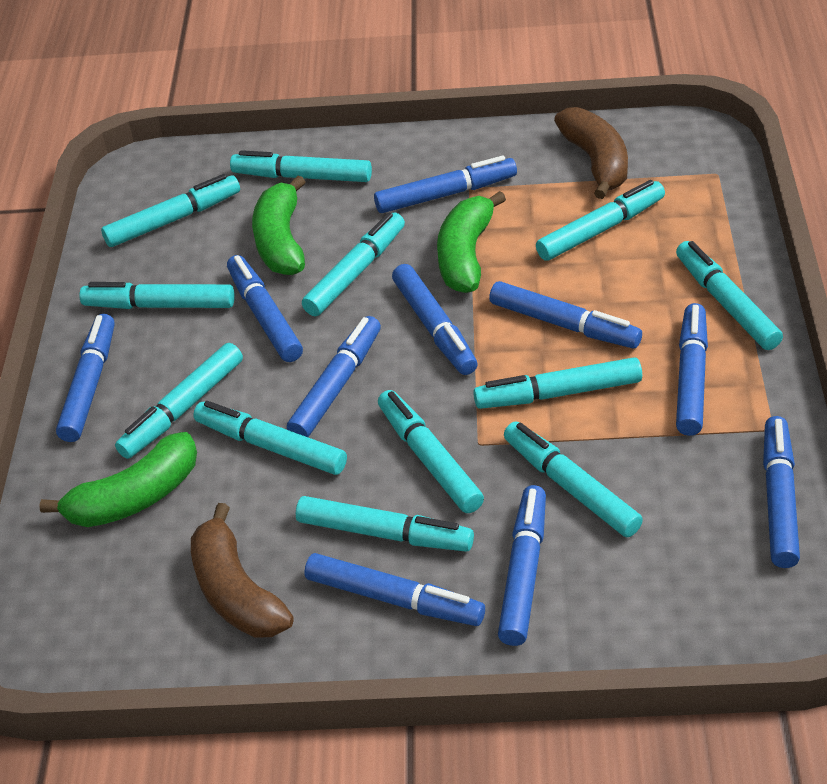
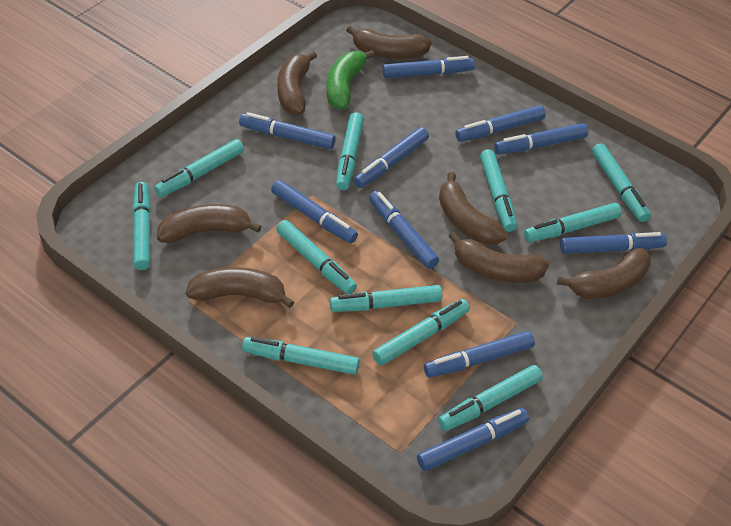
brown banana: [191,503,294,638] [554,107,628,199] = 2 -> [157,204,262,243] [186,267,294,308] [277,51,317,115] [346,26,432,59] [439,172,507,245] [449,232,549,283] [557,248,651,299] = 7
green banana: [39,432,197,527] [252,175,305,275] [437,191,506,293] = 3 -> [326,50,375,109] = 1
turquoise marker: [79,282,235,309] [101,174,240,247] [115,343,243,459] [193,401,347,475] [230,150,372,182] [296,496,474,552] [302,212,405,316] [378,390,484,513] [473,357,642,409] [504,422,643,537] [536,180,665,261] [676,241,783,350] = 12 -> [132,182,151,270] [154,139,244,197] [242,337,360,375] [276,220,357,294] [330,285,442,312] [336,112,364,190] [372,299,470,366] [438,365,543,431] [480,149,517,232] [524,203,622,242] [592,143,651,222] = 11

